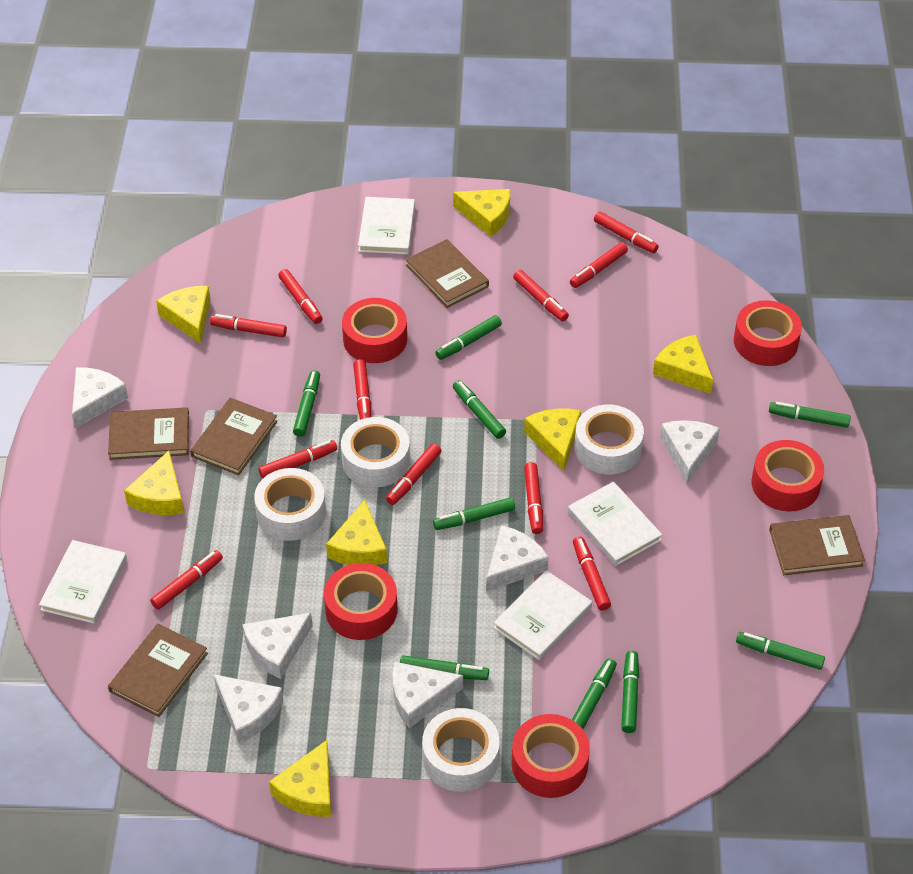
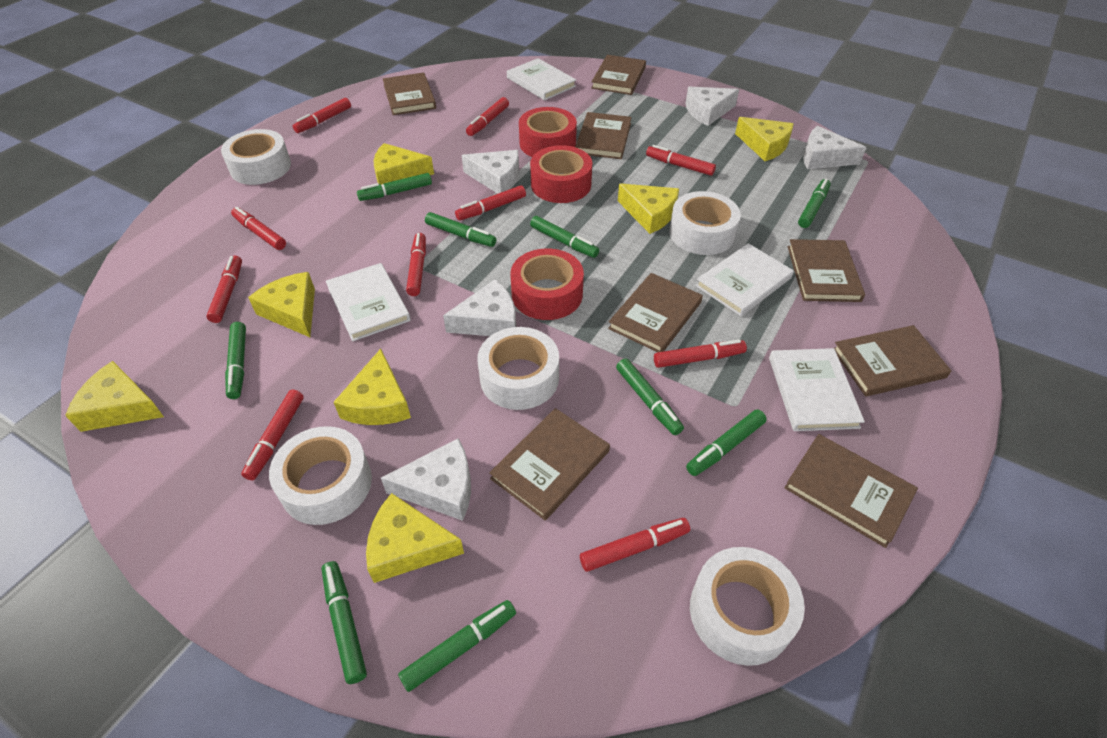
brown book: [108,407,189,460] [108,624,208,717] [190,398,278,475] [406,239,489,308] [769,515,865,575] = 5 -> [383,73,436,115] [489,408,610,520] [575,112,632,159] [591,55,646,95] [608,273,703,352] [784,434,918,548] [788,239,865,302] [834,325,952,396] = 8
red marker: [150,550,223,610] [210,314,287,337] [259,440,337,479] [278,269,323,324] [353,359,371,420] [386,443,442,505] [513,270,569,321] [524,462,543,534] [570,242,628,288] [573,537,611,610] [594,211,659,253] = 11 -> [206,256,242,323] [231,207,286,250] [241,390,304,481] [293,98,351,133] [406,233,426,296] [455,185,526,220] [466,97,509,136] [580,518,690,572] [646,145,716,176] [654,339,747,368] = 10
red tape: [324,563,398,640] [342,298,407,363] [511,714,590,798] [734,300,802,366] [752,440,824,512] = 5 -> [510,248,584,320] [519,107,577,157] [530,145,592,203] = 3
white cheese: [72,367,128,429] [214,674,283,743] [242,613,313,679] [392,662,463,728] [486,525,548,592] [660,420,720,483] = 6 -> [381,438,471,521] [443,279,516,336] [462,150,519,194] [685,87,739,126] [803,126,867,169] = 5
white tape: [254,468,326,541] [341,417,410,487] [422,708,500,792] [574,404,644,474] = 4 -> [221,129,291,185] [269,426,372,525] [477,327,559,410] [669,191,741,255] [690,547,805,666] = 5

